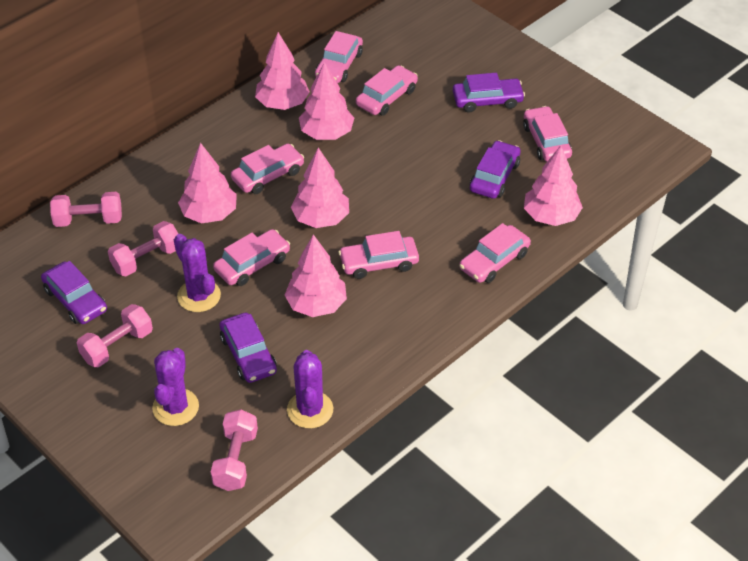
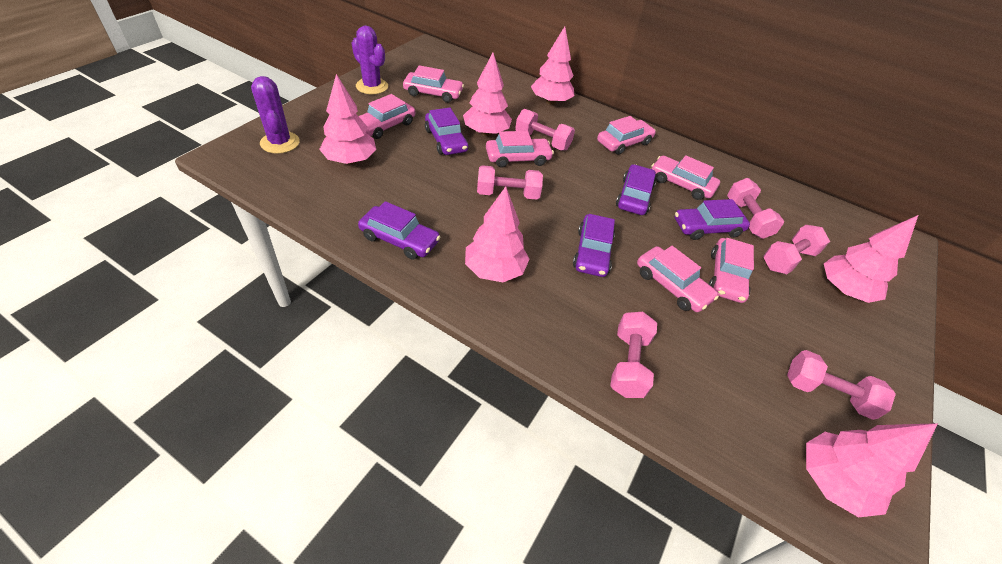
pink dumbbell: [50,192,122,227] [77,304,153,367] [108,221,178,276] [211,410,258,491] = 4 -> [477,165,543,200] [515,109,575,151] [610,312,657,398] [727,178,784,239] [763,225,830,274] [787,350,896,420] = 6
purple cactus: [152,348,199,426] [174,234,221,312] [287,350,333,428] = 3 -> [251,76,300,154] [352,26,388,94] = 2
purple car: [41,261,107,324] [219,313,277,383] [453,73,525,113] [470,140,521,199] = 4 -> [358,201,440,260] [425,108,468,155] [573,214,615,277] [616,164,656,215] [674,199,750,240] = 5

